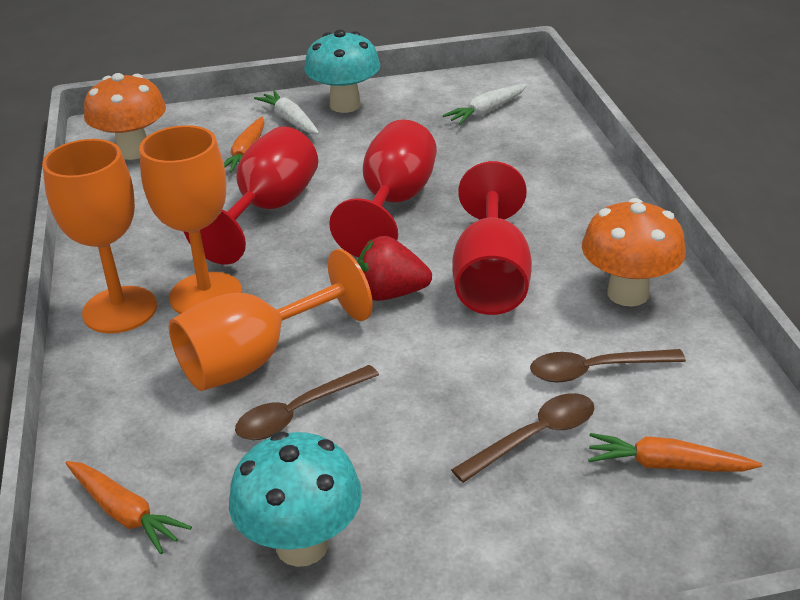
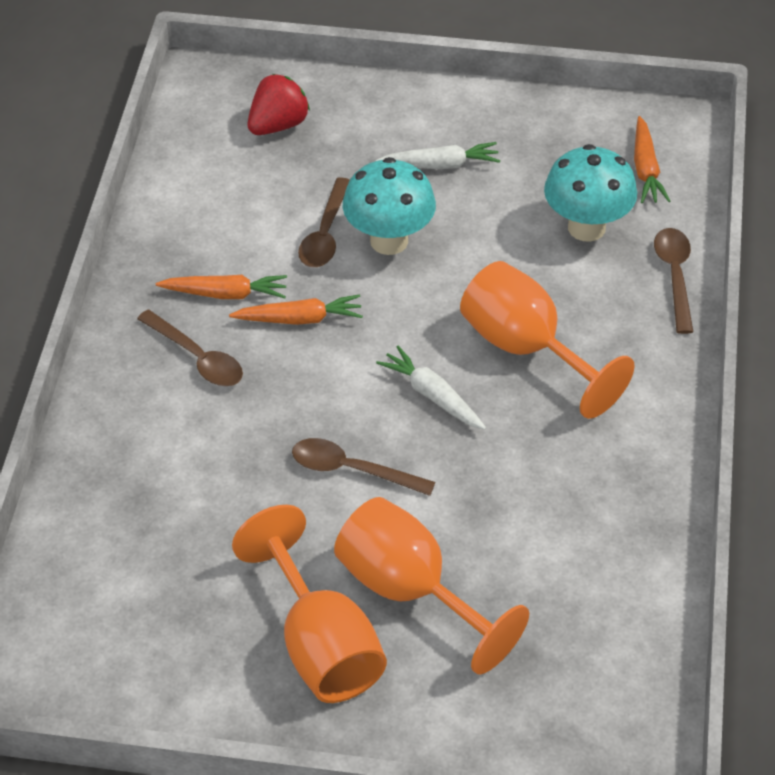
brown spoon: [235,365,379,440] [451,393,595,483] [530,349,686,382] = 3 -> [137,310,243,386] [292,438,435,496] [298,177,350,267] [654,228,693,334] = 4
orange mushroom: [84,73,166,160] [582,198,686,306] = 2 -> none = 0
red goblet: [184,126,318,265] [329,119,437,257] [452,161,532,315] = 3 -> none = 0

